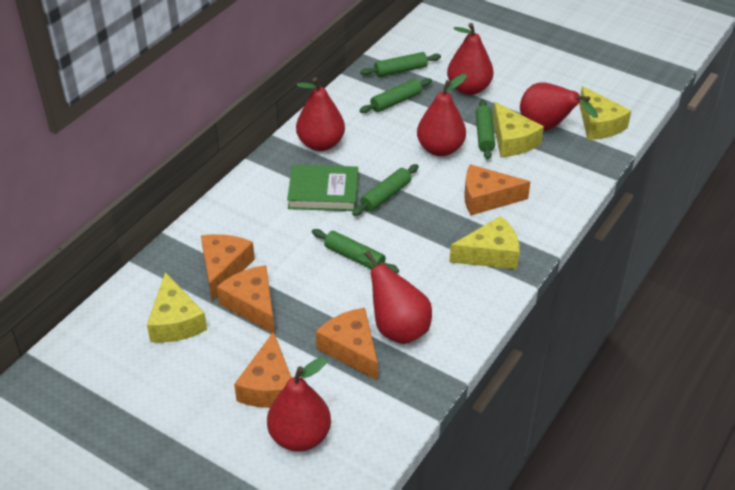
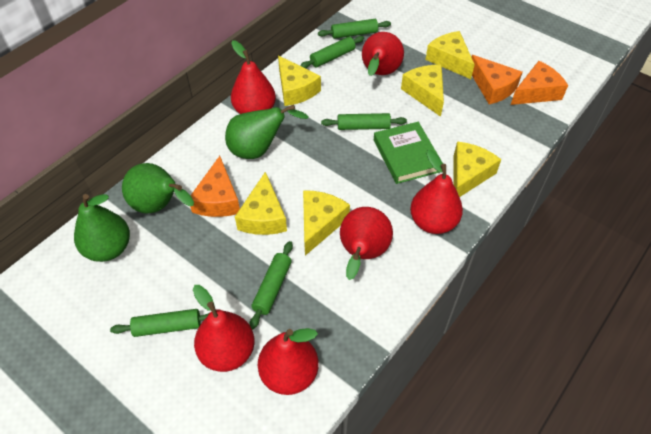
green pear: none = 0 -> [74,194,130,262] [122,163,194,214] [225,105,309,159] = 3
orange cheese: [201,234,255,301] [217,265,275,334] [234,331,292,408] [316,308,378,381] [464,164,530,215] = 5 -> [190,156,240,217] [472,55,523,104] [511,61,568,105] = 3
yellow cheese: [147,272,207,343] [449,216,520,269] [493,102,544,157] [579,86,631,140] = 4 -> [235,172,287,235] [278,55,321,106] [303,190,350,256] [401,65,444,117] [425,31,475,79] [453,141,501,197] = 6

